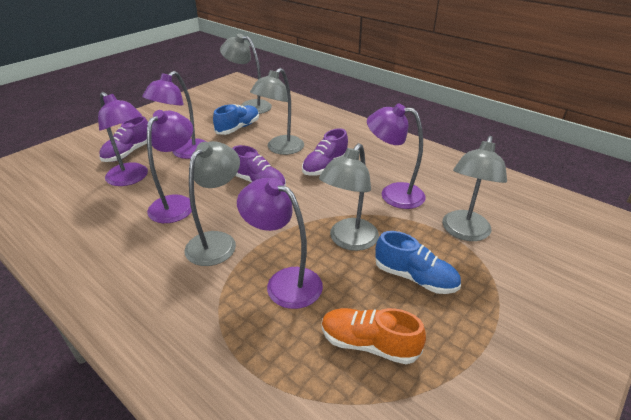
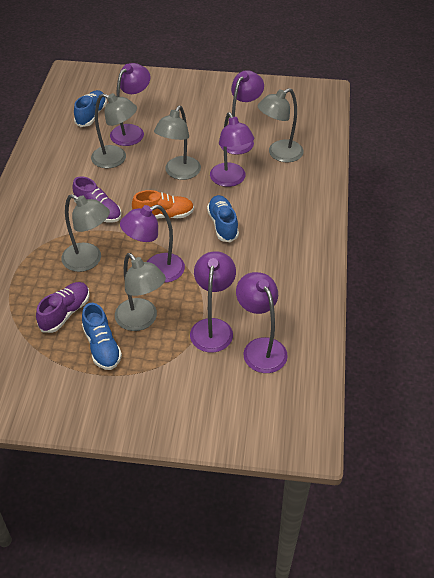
blue shoe: [213,104,259,135] [375,231,461,294] = 2 -> [74,90,107,127] [82,303,122,370] [207,195,239,242] = 3
purple lamp: [98,92,148,186] [142,71,206,159] [147,110,193,223] [237,178,323,309] [367,104,426,209] = 5 -> [110,63,150,146] [120,205,185,283] [190,251,236,352] [210,112,254,187] [220,70,264,155] [236,272,288,373] = 6
purple shoe: [99,116,148,162] [232,145,286,186] [302,128,348,176] = 3 -> [36,282,90,333] [72,176,121,222] = 2

